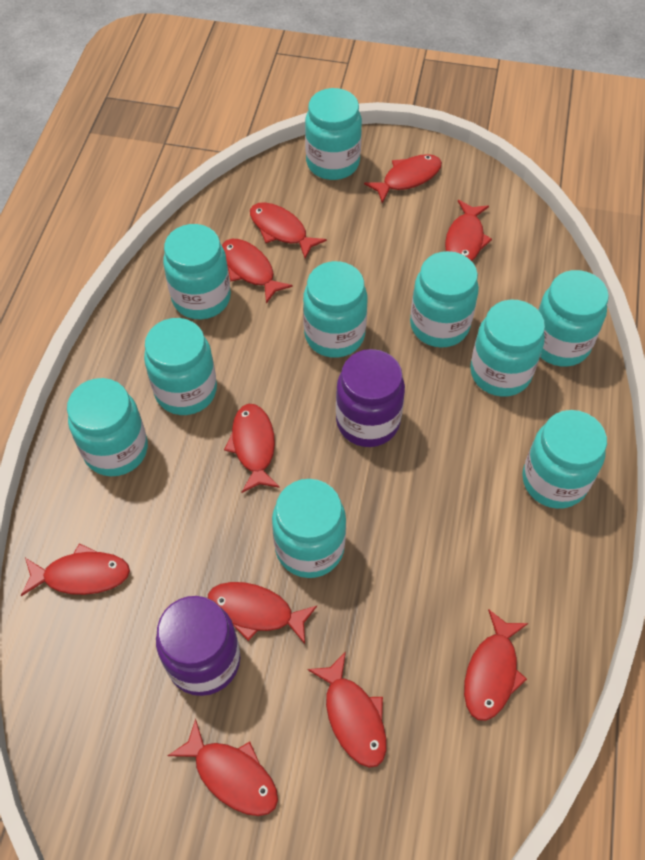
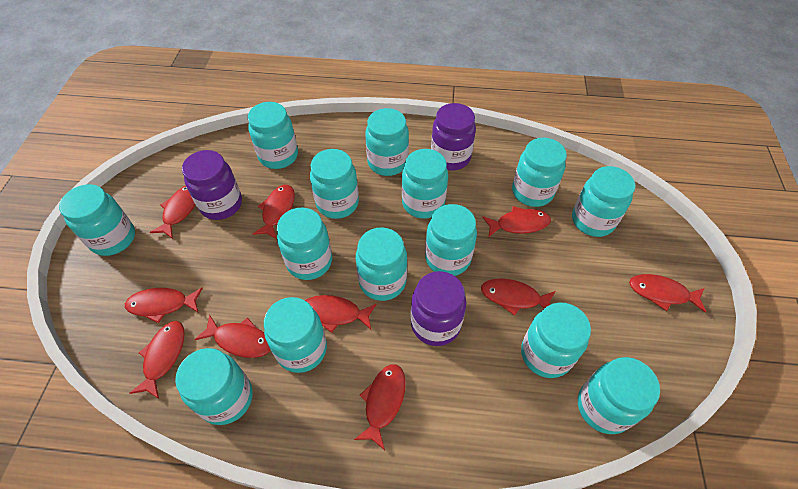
purple jar: [156,596,240,696] [336,349,405,447] = 2 -> [182,150,242,220] [411,271,466,346] [431,103,476,171] = 3
turquoise jar: [67,378,148,476] [144,318,217,415] [163,224,231,319] [272,479,346,578] [303,261,368,358] [305,88,362,180] [410,251,479,347] [470,300,545,397] [522,410,607,509] [538,270,609,367] = 10 -> [59,184,135,256] [175,348,253,425] [248,102,298,169] [264,297,327,373] [277,207,332,280] [310,149,359,219] [356,228,407,301] [365,108,409,176] [402,149,448,219] [425,204,477,276] [512,138,567,207] [521,302,591,378] [572,166,635,237] [578,357,660,434] = 14

